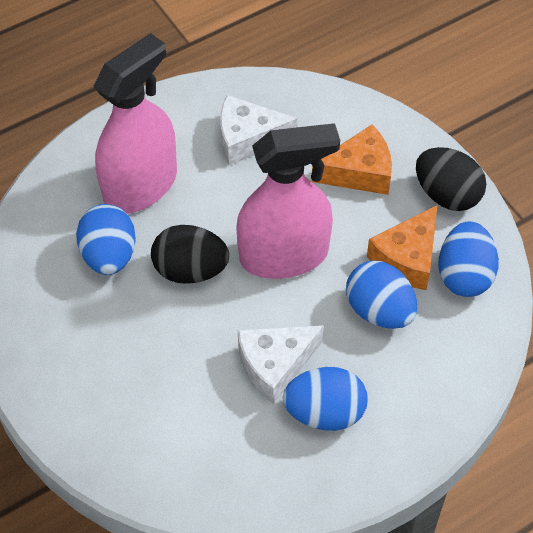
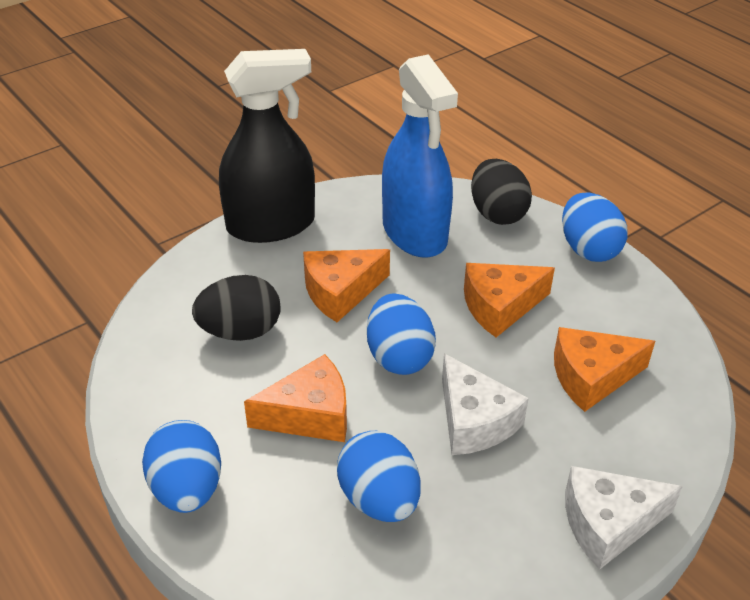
black spray bottle: none = 0 -> [219,49,315,243] = 1
blue spray bottle: none = 0 -> [382,54,458,258] = 1
orange cheese: [311,124,392,195] [367,205,437,290] = 2 -> [244,354,347,442] [303,249,390,322] [464,263,555,337] [554,327,655,412] = 4
pink spray bottle: [93,33,177,214] [236,123,340,279] = 2 -> none = 0

